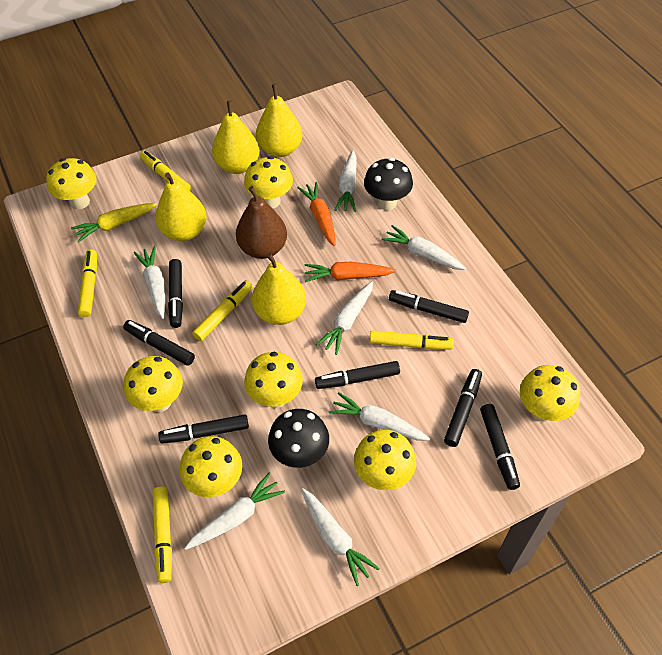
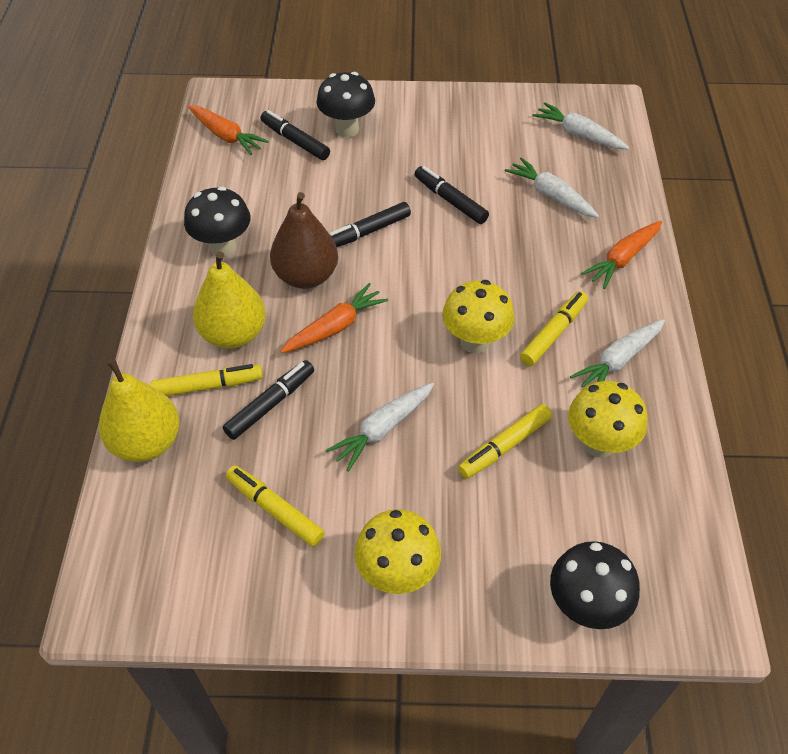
black marker: [123,320,195,366] [158,415,249,443] [168,259,183,328] [315,361,400,389] [389,290,469,323] [444,369,482,447] [480,404,520,490] = 7 -> [223,360,314,440] [261,110,330,160] [330,202,411,247] [415,166,489,224] = 4
black mushroom: [268,409,329,468] [364,158,413,210] = 2 -> [184,186,251,257] [316,72,375,137] [550,541,640,629] = 3
orange carrot: [297,182,336,246] [304,262,396,282] = 2 -> [188,105,269,155] [280,283,388,353] [581,221,662,289] = 3
white carrot: [134,246,165,319] [185,473,285,550] [301,488,380,586] [316,281,373,355] [329,392,430,441] [335,150,357,212] [382,225,466,270] = 7 -> [326,382,434,472] [505,157,599,218] [533,103,629,149] [570,319,665,387] = 4
yellow carrot: [71,203,157,243] = 1 -> none = 0
yellow marker: [78,249,97,317] [140,151,191,191] [153,486,172,583] [192,280,253,341] [370,330,454,350] = 5 -> [150,364,263,396] [226,465,325,547] [458,404,552,479] [520,291,588,366] = 4
yellow mushroom: [46,158,96,209] [124,356,183,412] [180,436,242,497] [244,156,293,208] [244,352,303,408] [354,430,416,490] [520,365,580,422] = 7 -> [354,509,441,594] [442,280,515,354] [568,381,648,458] = 3
yellow pear: [155,173,206,241] [212,100,260,174] [252,253,306,325] [256,84,302,157] = 4 -> [99,359,180,462] [193,251,266,349] = 2

